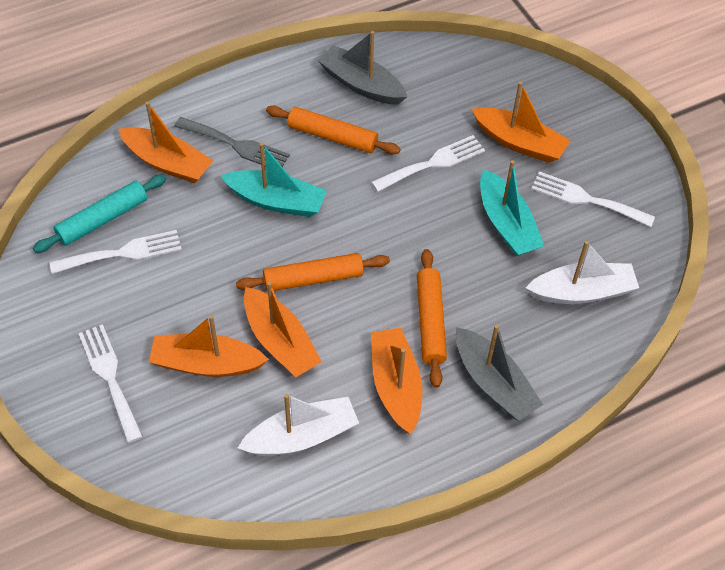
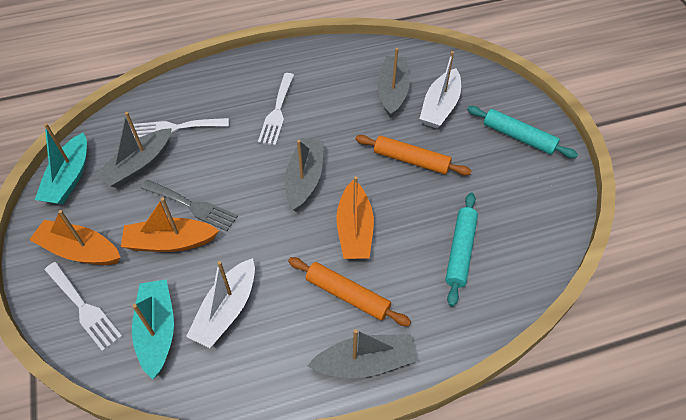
grey boat: [318,31,407,105] [456,325,543,421] = 2 -> [95,112,172,188] [285,138,324,211] [307,329,417,378] [378,48,410,118] = 4
orange boat: [118,102,213,183] [149,315,269,377] [244,282,322,377] [371,328,423,434] [472,81,571,163] = 5 -> [29,210,121,265] [121,197,219,252] [336,176,374,259] = 3
orange rolling pin: [236,253,390,292] [266,106,401,155] [417,249,447,388] = 3 -> [288,257,411,326] [356,135,471,176] = 2
turquoise rolling pin: [33,174,166,253] = 1 -> [445,193,478,307] [467,106,578,158] = 2
white fork: [49,230,182,274] [78,324,143,443] [371,135,485,192] [531,171,655,227] = 4 -> [45,262,123,351] [131,118,229,138] [258,73,294,145] = 3

